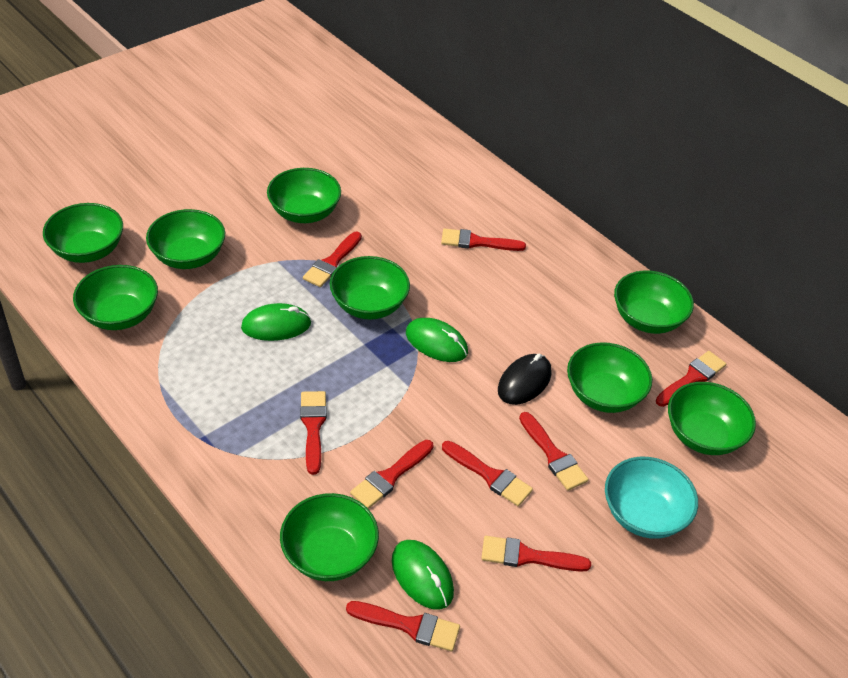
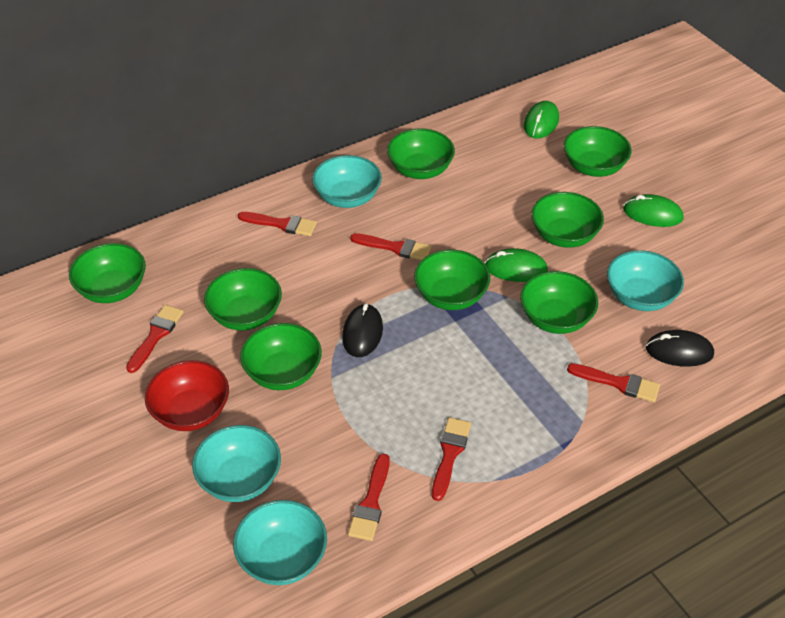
black mouse: [498,354,552,405] = 1 -> [342,303,383,357] [646,330,714,367] = 2
green bowl: [43,203,123,263] [73,265,158,330] [146,209,225,269] [267,168,341,223] [280,493,379,581] [330,256,410,319] [567,342,652,413] [614,271,694,334] [668,382,756,455] = 9 -> [69,243,146,303] [204,268,282,331] [240,323,322,390] [387,128,455,179] [414,250,490,310] [520,271,598,334] [531,192,604,248] [564,126,632,177] = 8
red bowl: none = 0 -> [145,360,229,431] = 1
red brush: [300,391,327,475] [303,232,362,287] [346,601,460,651] [350,440,433,509] [441,228,526,251] [442,441,533,506] [481,536,591,572] [519,412,588,490] [656,351,726,407] = 9 -> [126,305,184,373] [238,212,317,236] [348,454,390,541] [350,233,431,260] [432,417,471,501] [567,363,660,402] = 6
turquoise bowl: [605,457,698,538] = 1 -> [192,425,281,502] [233,500,327,585] [312,155,382,208] [607,250,684,311] = 4

